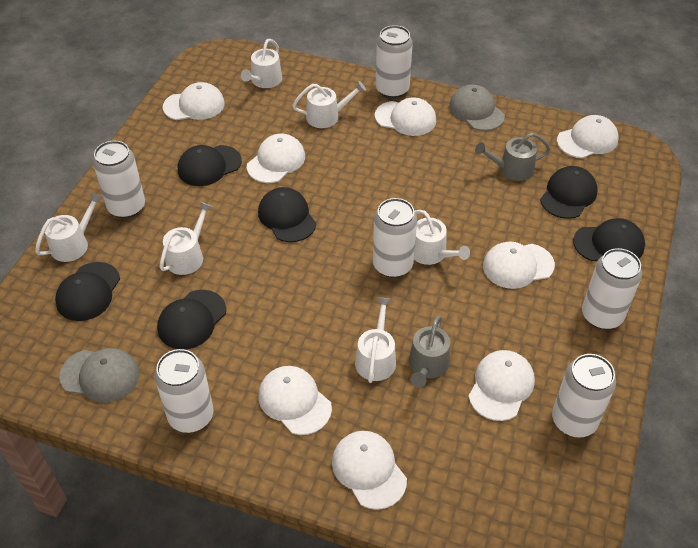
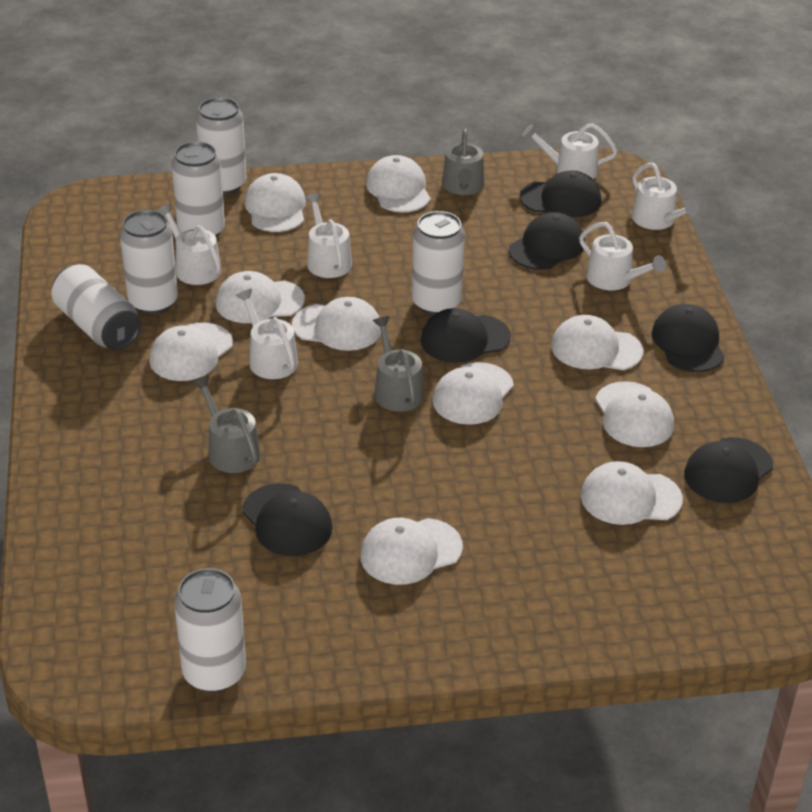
grey cap: [59,348,139,403] [449,85,505,131] = 2 -> none = 0
grey watering can: [409,315,450,388] [475,133,551,181] = 2 -> [192,376,260,473] [373,316,424,412] [442,129,484,195] = 3
white cap: [163,82,225,120] [247,134,305,183] [258,366,332,435] [332,431,407,510] [375,97,436,136] [468,350,535,421] [483,242,555,289] [557,115,618,158] = 8 -> [149,323,233,381] [215,271,305,323] [245,173,306,232] [292,297,381,351] [360,518,463,585] [366,155,431,212] [432,362,514,425] [551,315,643,370] [581,461,683,525] [595,381,674,447] = 10

